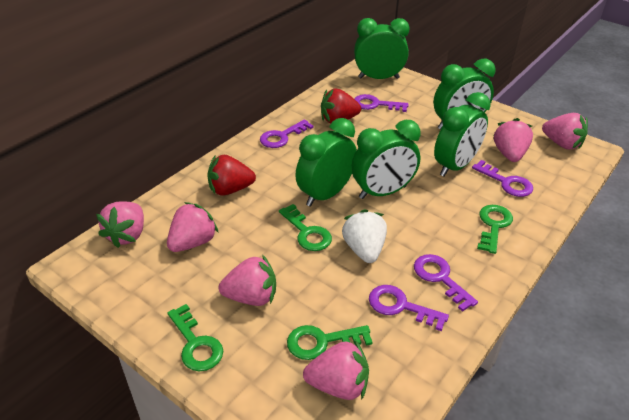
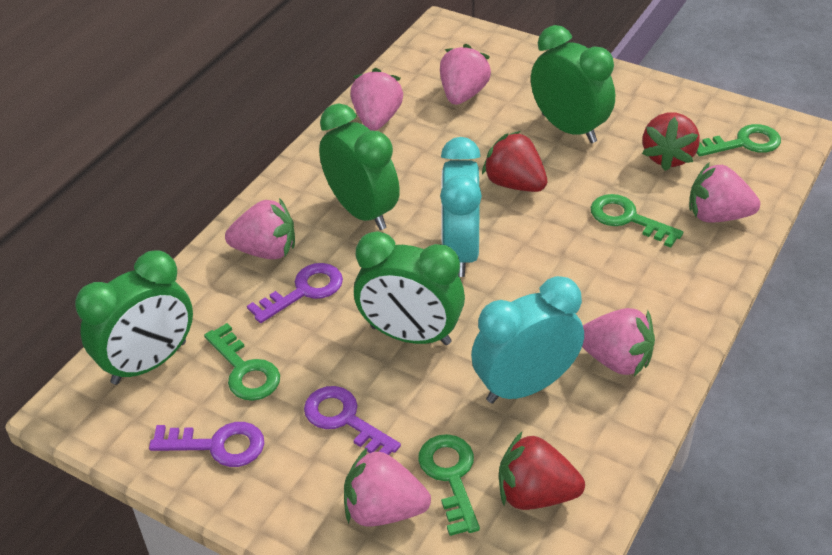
green clock: [295,118,357,207] [352,120,421,199] [354,18,410,79] [433,59,496,130] [434,92,491,177] = 5 -> [75,250,193,385] [319,103,400,230] [354,231,465,345] [531,25,615,143] = 4
purple key: [260,119,314,148] [354,94,409,112] [369,285,449,331] [414,254,478,312] [472,160,533,197] = 5 -> [149,422,264,467] [247,263,343,323] [304,386,401,455] = 3
red strawberry: [207,155,256,196] [321,89,361,123] = 2 -> [482,131,547,192] [499,432,585,510] [642,112,700,171] = 3
turquoise clock: none = 0 -> [440,137,482,277] [471,276,584,403] = 2
white strawberry: [342,209,387,263] = 1 -> none = 0

